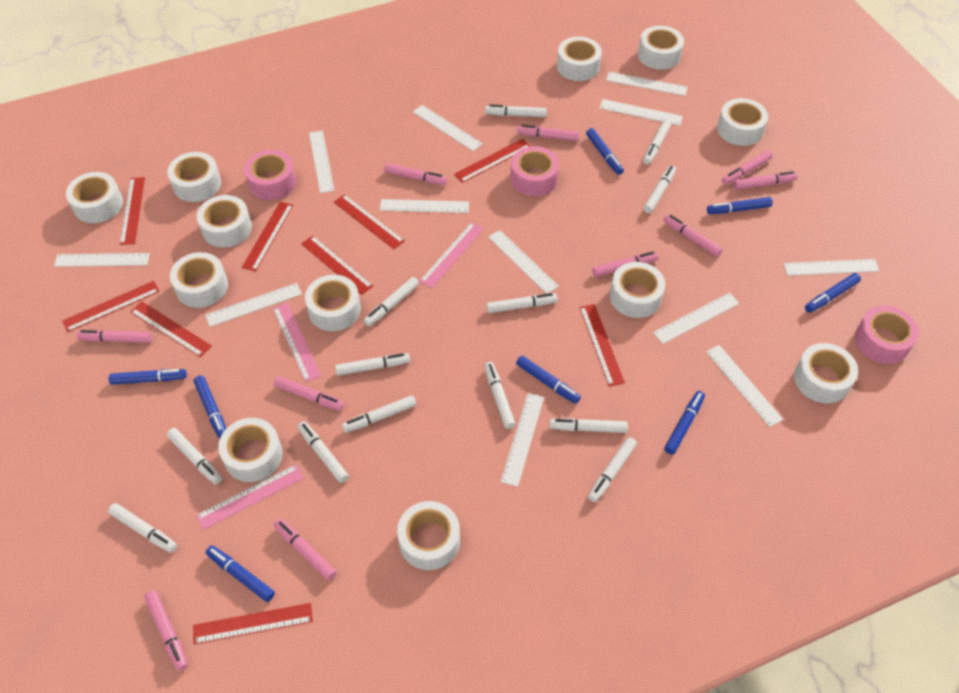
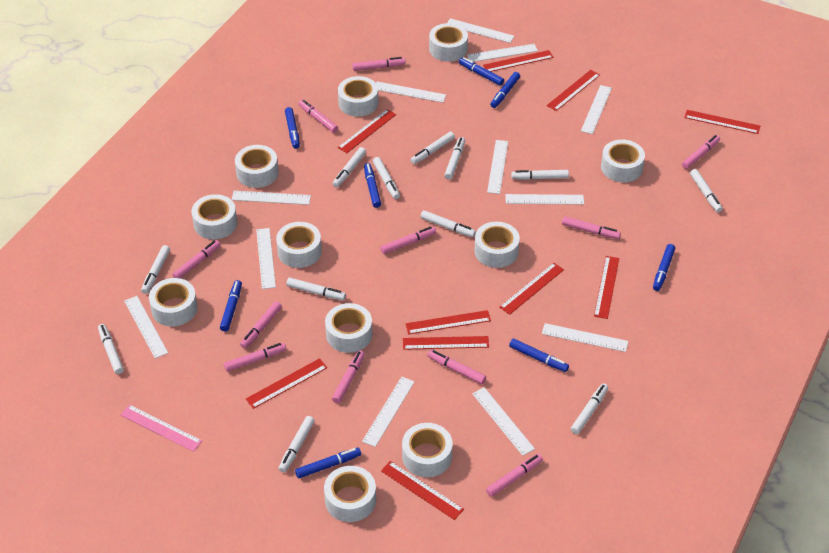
pink marker: [77,330,152,343] [144,590,188,671] [274,376,344,411] [274,518,337,581] [384,163,447,185] [517,125,579,141] [592,251,659,277] [663,214,723,257] [722,150,773,185] [733,171,798,190] = 10 -> [172,240,221,279] [224,343,286,372] [240,301,282,349] [299,100,338,133] [332,350,365,403] [352,57,405,71] [380,226,436,254] [428,350,486,384] [486,454,543,497] [562,216,621,239] [682,135,720,169] = 11
pink ruler: [196,464,304,530] [273,303,321,382] [419,222,484,288] = 3 -> [121,405,202,452] = 1
pink tape: [244,150,296,200] [511,146,559,196] [855,306,919,364] = 3 -> none = 0
red ruler: [62,281,160,332] [120,177,145,245] [130,301,212,357] [193,603,313,644] [242,202,294,271] [301,235,373,295] [334,194,405,249] [454,139,530,183] [579,304,625,387] = 9 -> [246,358,327,409] [338,109,396,153] [381,461,464,520] [403,336,489,350] [406,310,491,334] [483,50,554,72] [499,263,564,315] [547,70,600,111] [594,256,619,319] [684,110,760,134] = 10
white marker: [108,503,177,553] [167,428,222,484] [298,421,349,483] [335,353,410,375] [342,395,416,433] [363,277,419,326] [484,362,515,429] [485,105,547,117] [487,293,557,313] [550,418,628,433] [588,437,637,502] [643,119,672,165] [643,165,676,213] = 13 -> [98,324,124,374] [141,245,170,294] [279,416,315,472] [286,277,346,300] [333,147,366,188] [373,157,400,199] [410,132,455,164] [420,210,476,237] [444,137,465,180] [511,170,569,180] [571,384,608,434] [690,169,723,212] = 12
white tape: [66,172,123,223] [167,152,221,202] [170,252,228,308] [197,195,252,248] [218,418,283,482] [305,275,361,331] [397,501,460,570] [557,37,602,81] [610,262,665,318] [638,26,684,70] [717,98,768,146] [794,343,858,403] = 12 -> [149,278,198,326] [192,194,237,240] [235,145,279,188] [276,222,322,268] [324,466,376,522] [325,303,373,353] [338,76,378,117] [402,423,453,477] [429,23,468,62] [474,222,520,268] [601,140,645,182] = 11

